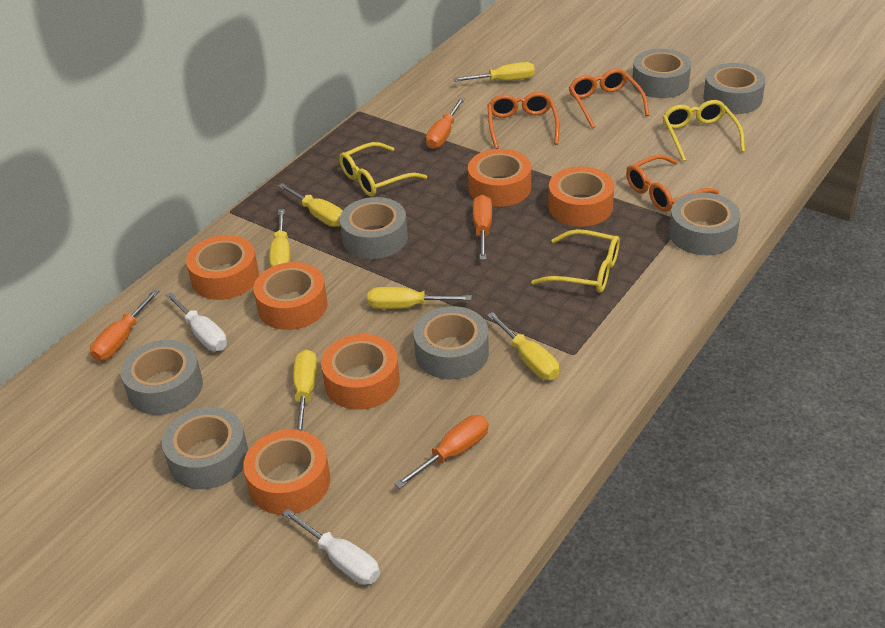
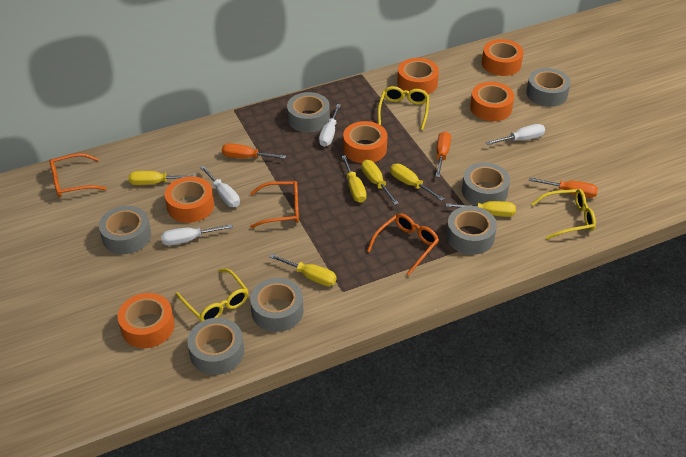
orange screwdriver: [90,289,160,361] [395,415,489,489] [426,98,464,149] [473,195,492,260] = 4 -> [222,143,286,159] [435,131,451,177] [529,178,598,198] = 3
white screwdriver: [165,292,227,351] [282,509,380,585] = 2 -> [161,224,233,246] [200,166,240,207] [319,104,341,147] [486,124,545,145] = 4

